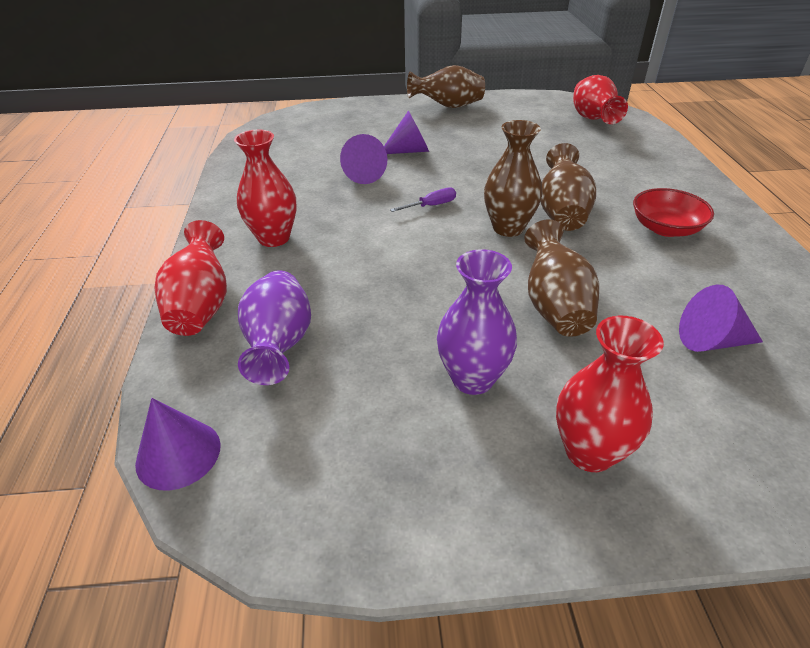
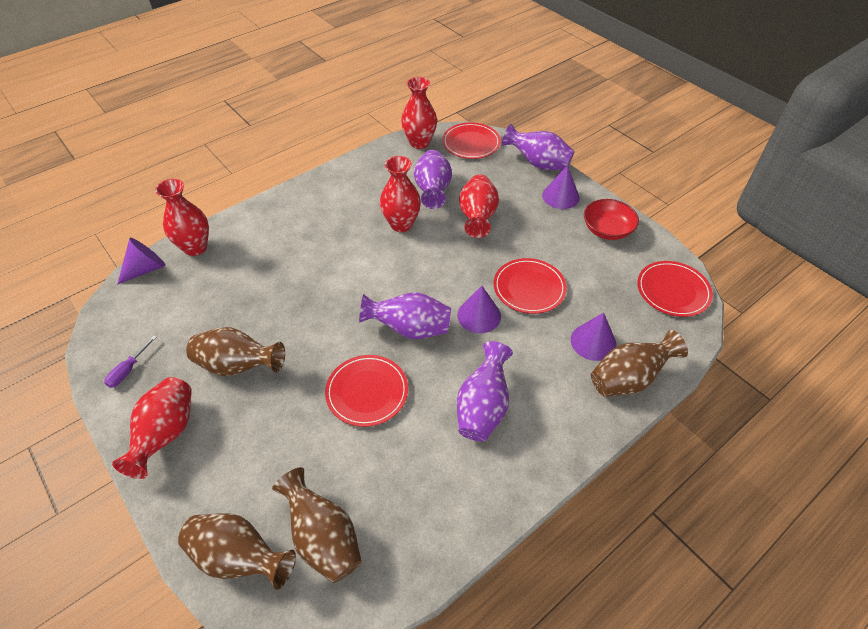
purple vase: [238,270,311,385] [437,249,517,395] = 2 -> [359,292,451,339] [414,150,452,209] [457,341,513,441] [502,124,575,170] = 4
red plate: none = 0 -> [325,355,408,427] [442,123,501,159] [494,258,567,314] [637,261,713,317] = 4
red vase: [154,220,227,336] [234,130,297,247] [556,316,664,472] [573,75,628,124] = 4 -> [112,377,192,479] [155,179,209,256] [380,156,421,232] [401,77,437,149] [459,175,499,238] = 5

